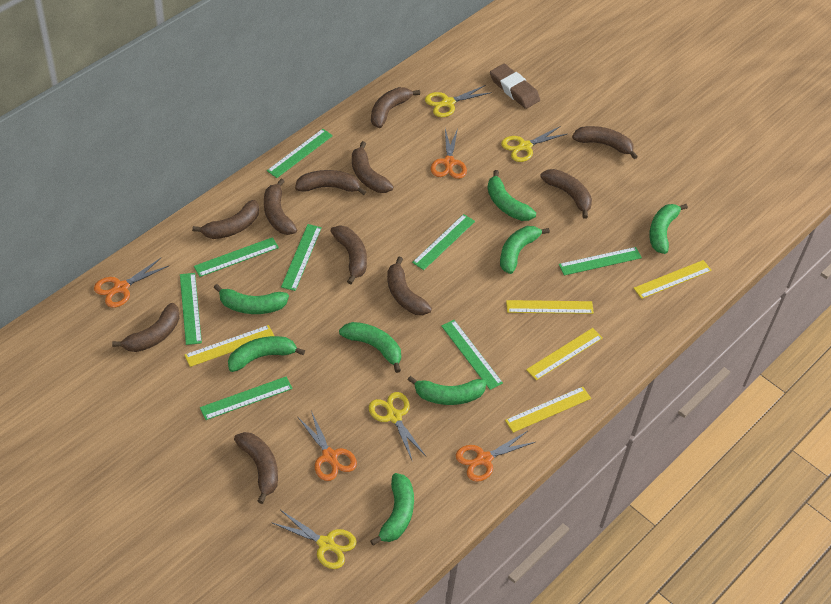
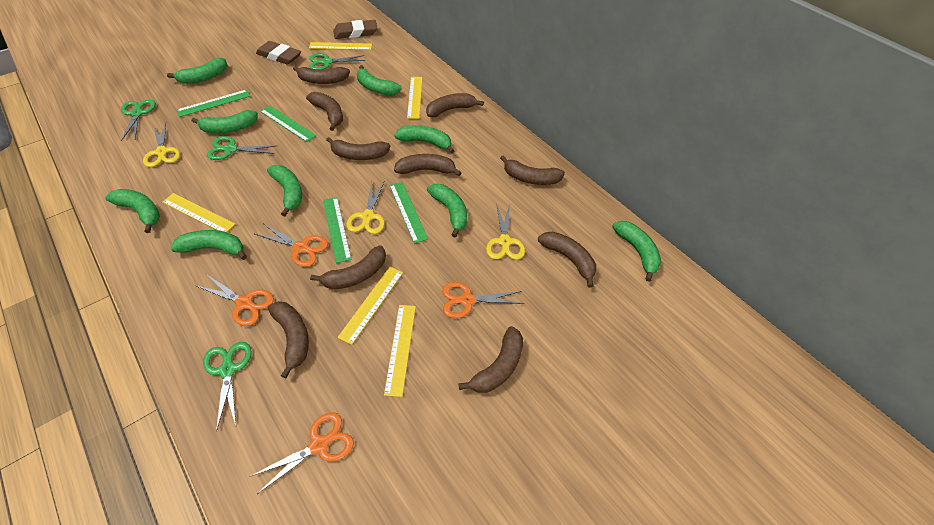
brown banana: [112,303,180,352] [192,200,259,239] [234,432,278,504] [264,179,297,235] [295,170,366,195] [330,226,367,284] [352,141,394,193] [371,87,420,128] [387,257,432,315] [540,169,592,219] [572,126,638,159] = 11 -> [268,301,309,378] [293,66,350,84] [306,92,343,131] [310,246,386,290] [326,137,390,160] [394,154,462,176] [426,93,484,117] [458,326,523,393] [500,155,565,185] [538,232,596,288] = 10
brown eraser: [490,64,540,109] = 1 -> [256,41,301,65] [333,20,378,39] = 2
green banana: [214,284,289,314] [228,336,305,372] [339,322,401,373] [370,473,414,546] [408,376,486,405] [487,170,536,221] [500,226,550,274] [649,204,688,254] = 8 -> [105,189,160,233] [167,58,227,84] [170,230,247,260] [192,110,258,133] [267,165,302,216] [357,65,401,95] [394,125,455,153] [427,184,467,238] [612,221,661,282] = 9
green ruler: [180,273,202,345] [194,237,279,277] [200,377,293,420] [267,129,333,178] [281,224,322,291] [412,214,475,270] [441,320,503,390] [559,247,642,275] = 8 -> [176,89,250,117] [260,105,317,142] [323,197,352,263] [389,182,428,244] = 4
green scissors: none = 0 -> [121,99,156,141] [203,342,252,432] [207,136,275,160] [309,53,366,70] = 4
yellow scissors: [271,510,357,569] [369,392,426,462] [425,85,492,117] [501,126,567,162] = 4 -> [143,123,180,167] [346,182,385,234] [486,203,525,260] = 3

